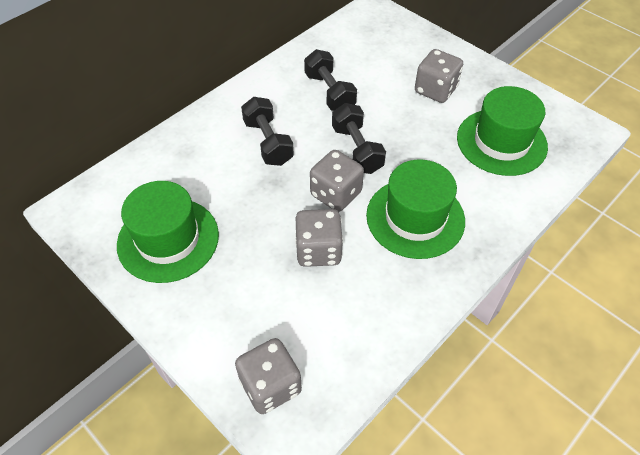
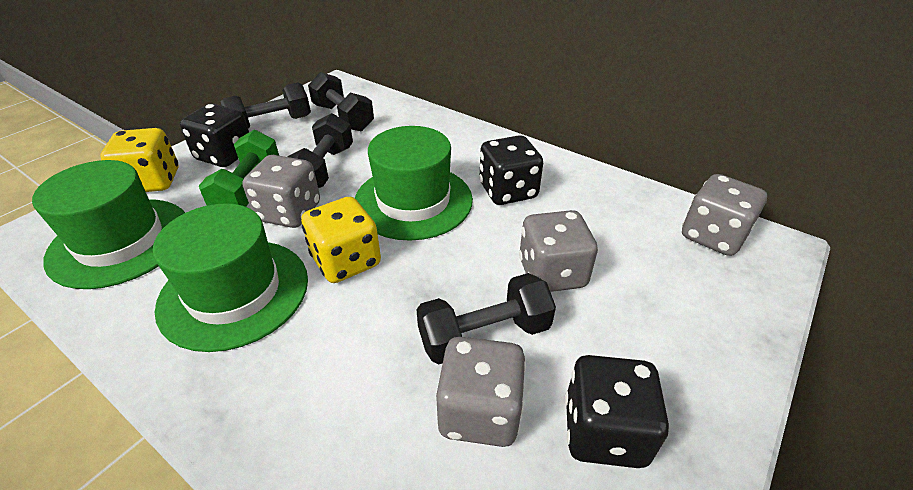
black dice: none = 0 -> [180,103,249,167] [479,135,543,205] [565,355,669,468] = 3
black dumbbell: [241,97,294,166] [304,49,357,111] [332,103,386,174] = 3 -> [221,83,311,129] [288,113,353,188] [308,72,374,131] [416,273,556,364] = 4
green dumbbell: none = 0 -> [199,130,279,207] = 1
yellow dice: none = 0 -> [100,128,178,192] [301,197,381,283] = 2

